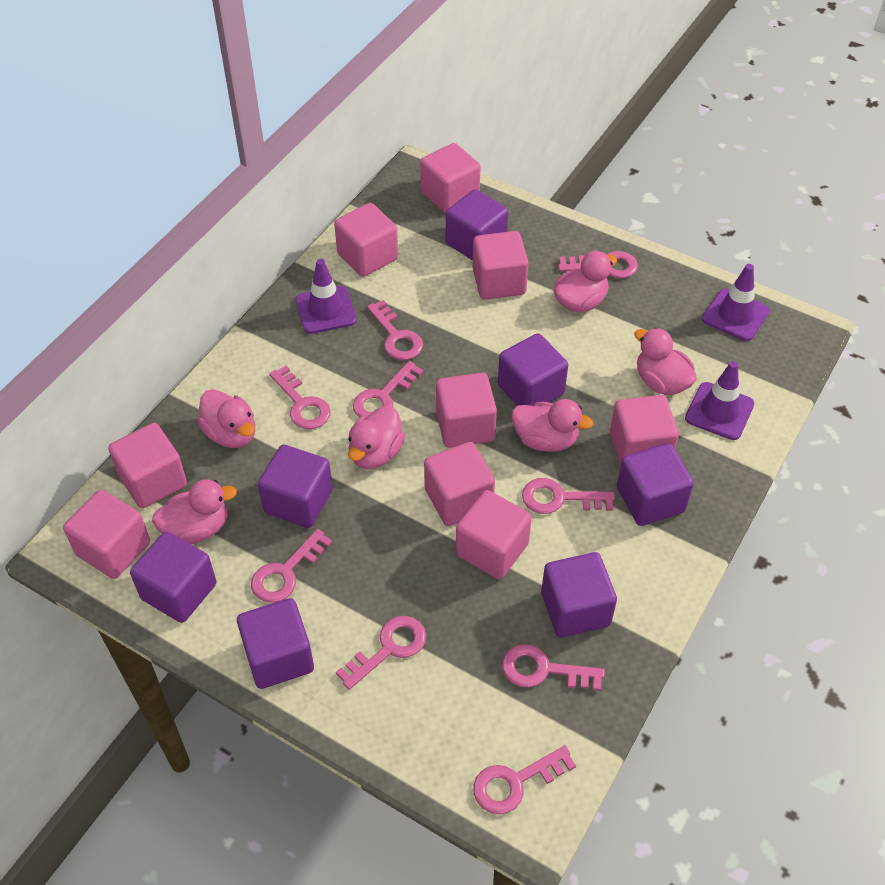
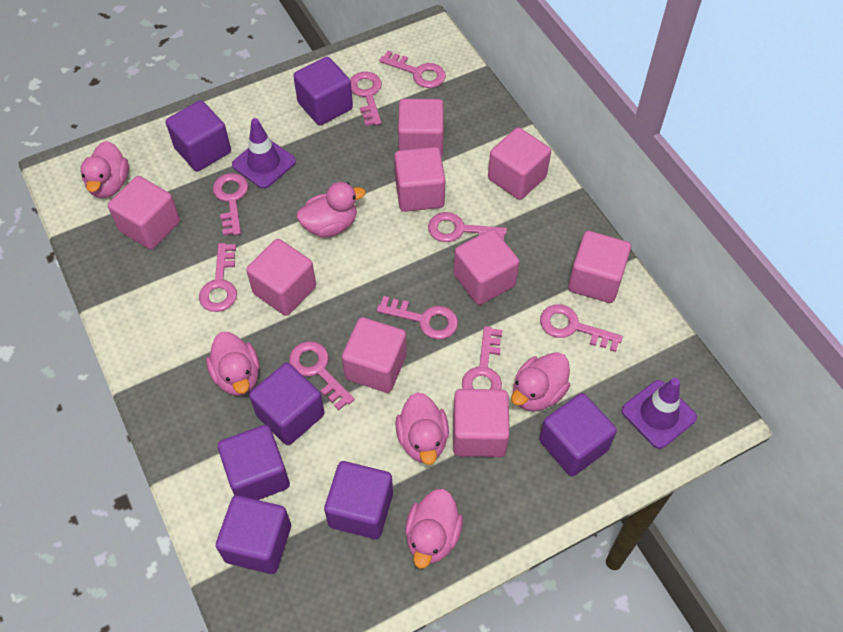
purple traffic cone: [296,259,357,334] [685,361,754,440] [702,264,770,341] = 3 -> [232,118,296,189] [621,378,697,449] = 2

